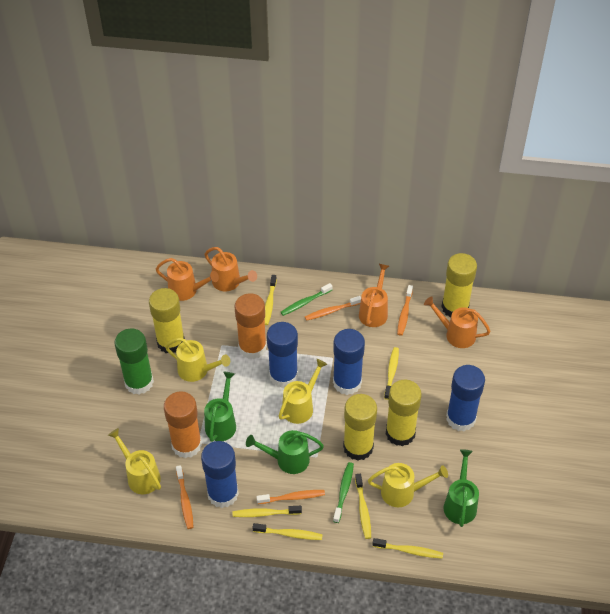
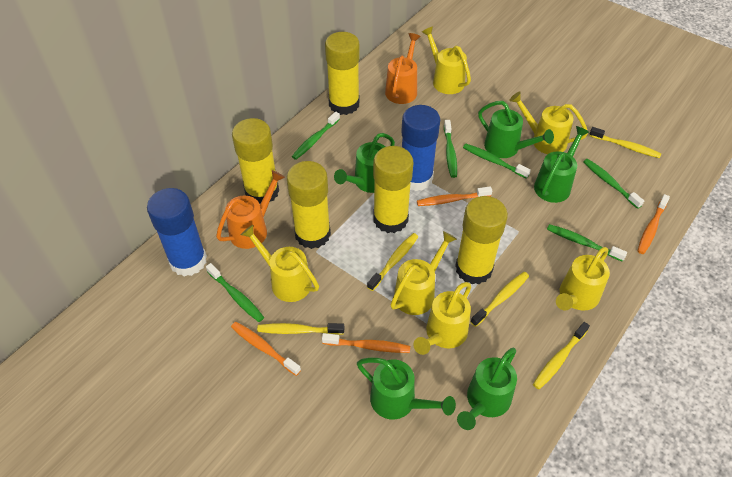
blue glue stick: [201,441,239,508] [267,322,298,388] [333,329,365,395] [446,365,485,431] = 4 -> [147,188,207,276] [401,105,440,191] = 2
green glue stick: [114,328,154,395] = 1 -> none = 0
green toothbrush: [281,283,333,316] [333,462,354,523] = 2 -> [206,263,264,322] [292,112,340,160] [444,120,457,178] [463,144,531,179] [547,224,627,262] [583,159,644,209] = 6
green watering can: [204,372,236,442] [246,430,324,474] [444,449,479,527] = 3 -> [334,133,395,193] [357,358,456,419] [457,348,517,430] [478,101,554,158] [534,126,589,203] = 5
orange glue stick: [164,391,202,458] [235,293,267,359] = 2 -> none = 0
orange watering can: [156,258,219,301] [205,247,257,292] [359,264,389,327] [424,296,491,348] = 4 -> [216,170,285,249] [385,33,421,104] = 2
yellow glue stick: [149,288,185,353] [343,394,377,461] [386,380,422,446] [441,253,477,318] = 4 -> [232,118,279,204] [287,161,331,249] [325,32,360,115] [373,146,414,233] [455,196,508,284] = 5
yellow toothbrush: [233,506,302,517] [253,523,323,540] [265,275,277,325] [355,474,371,539] [372,538,443,559] [384,347,399,400] = 6 -> [257,323,344,335] [367,233,418,291] [471,272,529,327] [533,322,590,390] [589,127,661,158] = 5
yellow watering can: [108,428,161,494] [165,338,230,382] [279,359,327,424] [368,463,448,507] = 4 -> [241,225,319,302] [390,231,457,315] [413,282,471,355] [422,26,471,94] [509,92,588,154] [556,247,610,311] = 6

